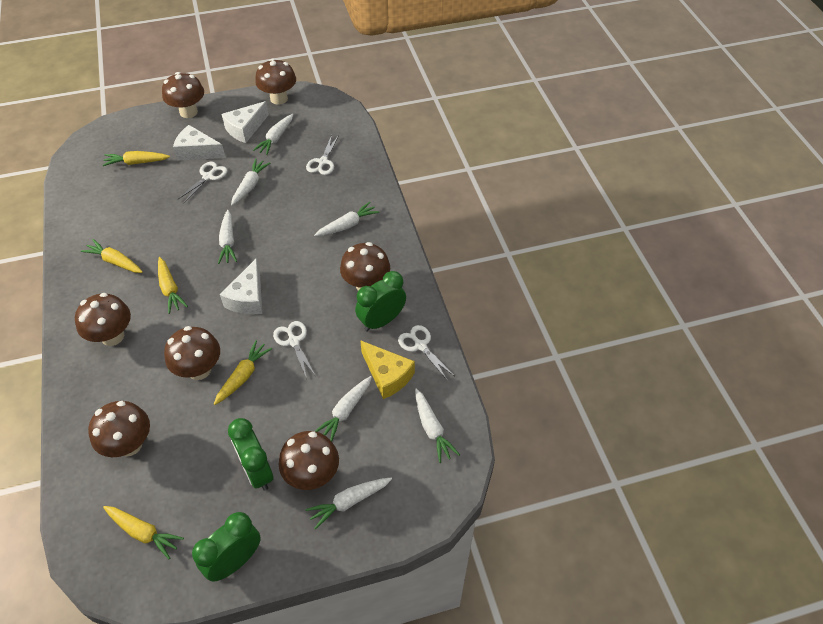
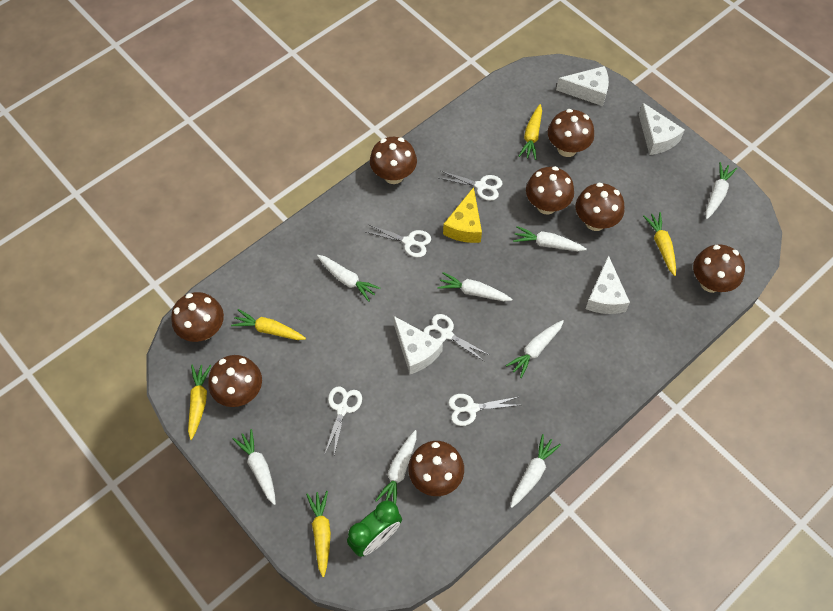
brown mushroom: [75,293,131,346] [88,401,150,457] [162,72,204,118] [164,326,220,380] [255,59,296,105] [279,431,339,490] [340,242,390,291] = 7 -> [171,292,224,342] [208,355,262,407] [370,137,417,184] [408,441,464,496] [526,166,574,214] [548,109,594,157] [576,183,624,231] [693,244,745,293] = 8
green clock: [192,512,261,582] [228,418,273,491] [355,271,406,332] = 3 -> [347,500,402,557] = 1
white carrot: [218,210,237,264] [231,159,270,205] [253,114,293,155] [305,477,392,529] [314,202,379,236] [315,376,372,442] [415,389,460,463] = 7 -> [233,429,276,505] [317,255,380,302] [375,430,417,504] [438,272,512,301] [506,320,564,378] [511,434,561,508] [513,226,587,251] [706,162,737,219] = 8
white cheese: [173,125,226,161] [220,258,262,314] [222,101,269,143] = 3 -> [393,316,443,374] [556,66,609,106] [586,255,630,314] [639,103,685,155] = 4
white scissors: [177,162,227,203] [273,321,316,379] [306,135,339,175] [398,325,454,381] = 4 -> [325,386,362,455] [366,225,431,257] [423,314,489,362] [439,171,502,201] [448,394,519,426] = 5

